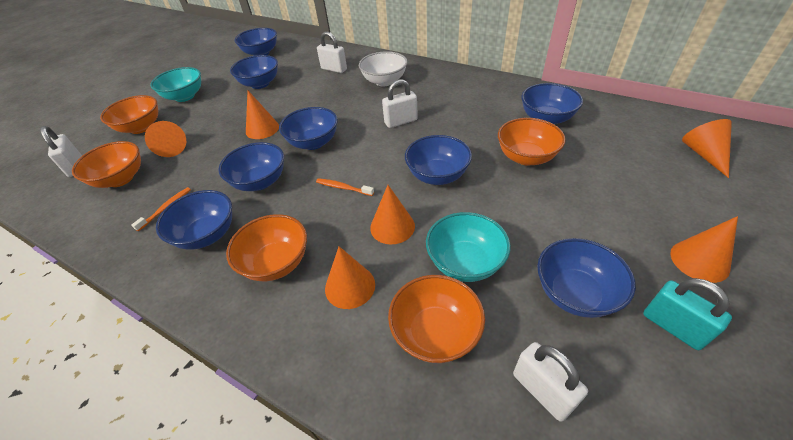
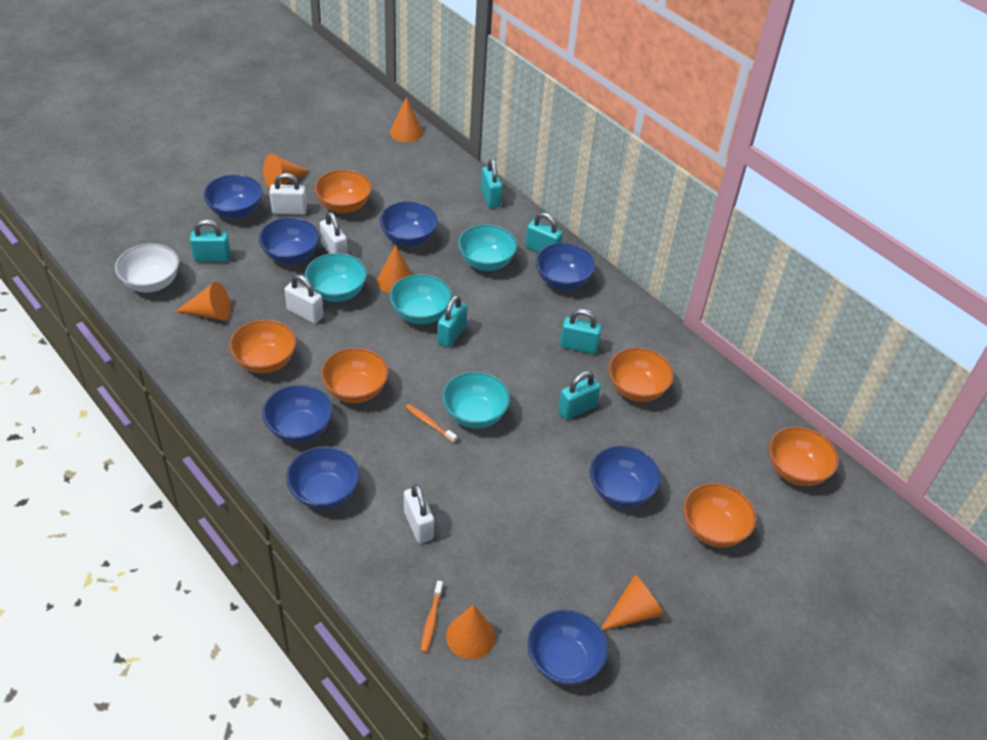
orange bowl: [72,141,141,188] [100,95,158,134] [226,214,307,281] [388,275,485,363] [498,118,566,166] = 5 -> [229,320,296,374] [314,170,372,213] [321,348,389,403] [608,348,674,402] [683,483,756,548] [769,427,839,486] = 6
turquoise bowl: [150,67,201,102] [426,212,511,282] = 2 -> [305,253,367,302] [389,274,452,324] [442,372,510,429] [458,224,517,271] = 4
turquoise padlock: [643,278,732,350] = 1 -> [190,220,231,262] [437,295,468,348] [481,159,502,208] [525,212,563,253] [558,371,601,420] [560,309,602,354] = 6

